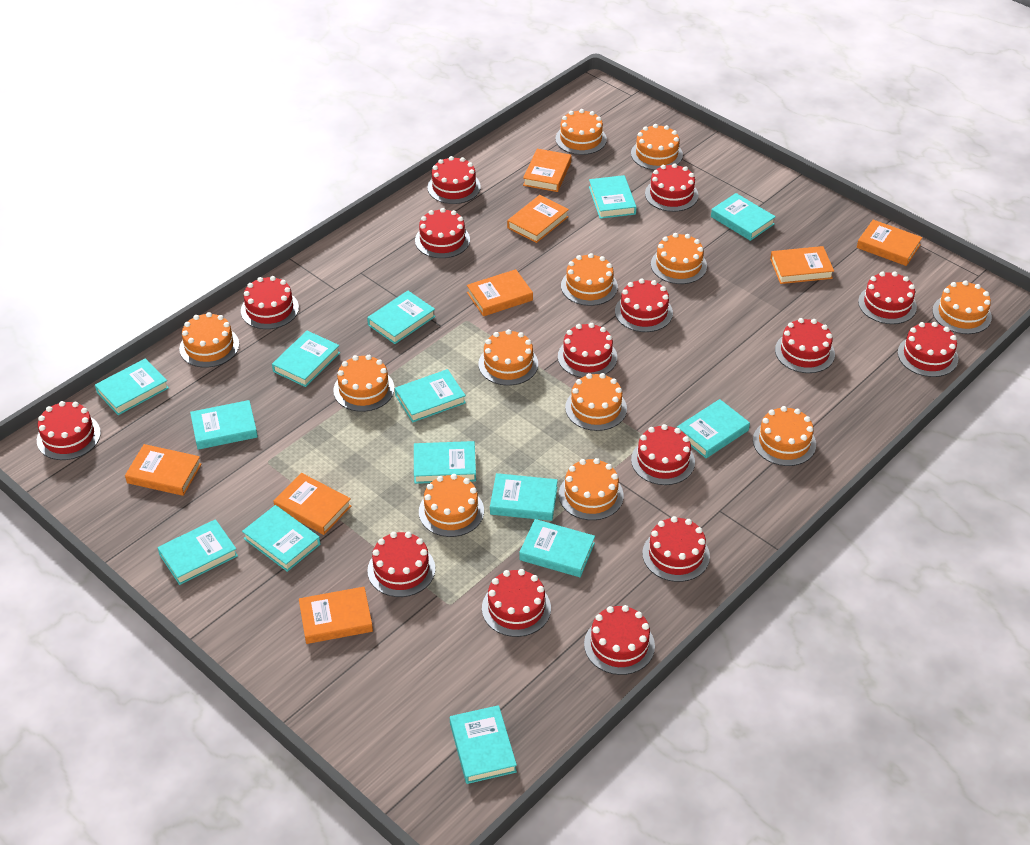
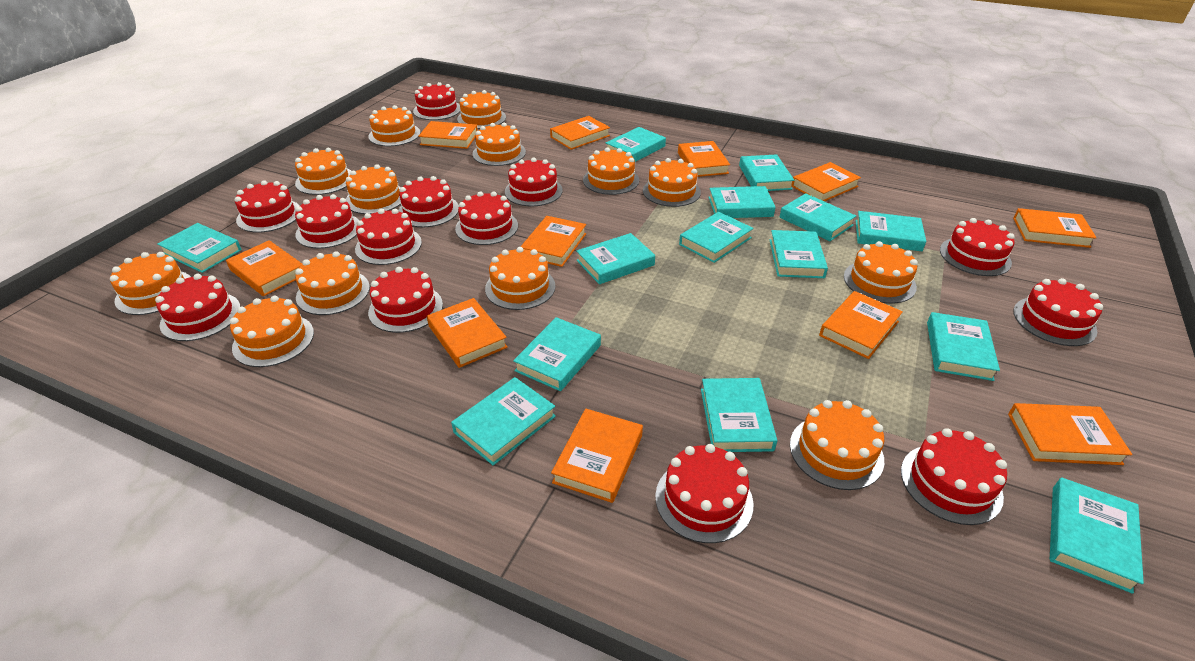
orange book: [125,444,201,496] [273,473,351,535] [299,587,373,644] [467,269,533,316] [507,195,569,243] [523,149,571,192] [770,246,834,284] [857,220,922,266] = 8 -> [226,240,302,296] [418,121,478,149] [427,298,508,368] [521,216,586,267] [550,116,610,150] [551,409,643,503] [678,141,730,177] [791,162,861,201] [819,291,903,359] [1008,403,1132,465] [1013,208,1097,248] = 11
orange cake: [179,312,239,368] [333,355,394,412] [419,474,484,537] [478,329,538,386] [555,109,607,155] [559,458,624,520] [561,253,618,306] [565,373,627,431] [631,124,683,170] [651,233,707,284] [753,406,816,466] [932,280,992,334] = 12 -> [110,252,191,315] [230,296,314,367] [295,148,351,195] [295,251,370,315] [346,164,401,214] [368,105,420,146] [457,90,506,129] [473,123,526,166] [485,247,556,310] [583,148,639,195] [643,158,701,207] [790,400,884,490] [844,241,918,304] = 13
red cake: [37,401,101,460] [241,276,299,329] [367,532,435,597] [415,208,470,258] [427,156,481,204] [482,569,551,637] [558,323,617,378] [584,605,655,675] [615,279,673,332] [631,424,695,485] [642,516,710,582] [645,163,698,212] [775,318,835,373] [858,271,917,324] [898,322,958,377] = 15 -> [155,274,241,341] [235,180,300,233] [295,194,359,249] [355,209,422,265] [368,267,443,333] [398,176,459,227] [413,82,460,120] [455,191,518,245] [505,158,563,206] [655,444,753,543] [901,428,1007,525] [940,218,1015,276] [1013,278,1103,346] = 13

